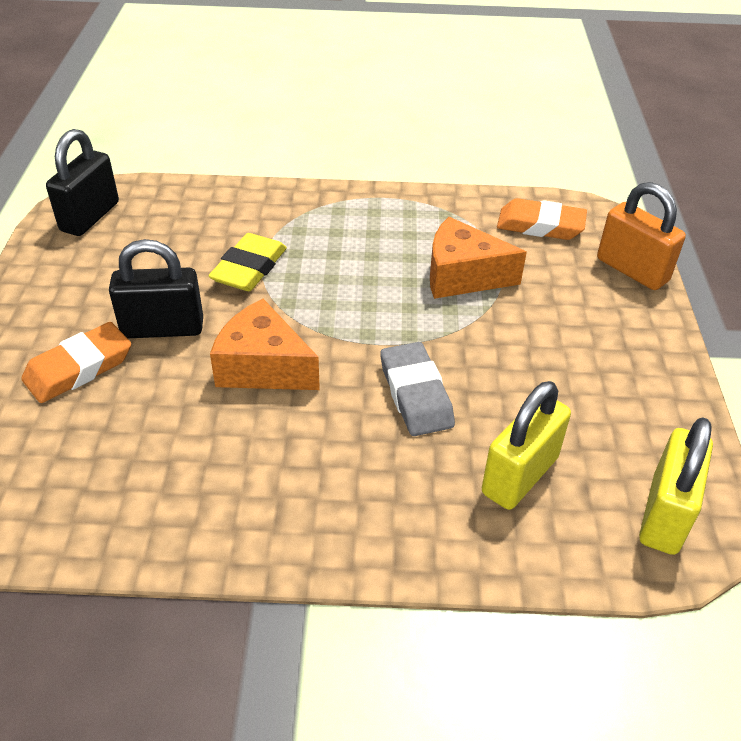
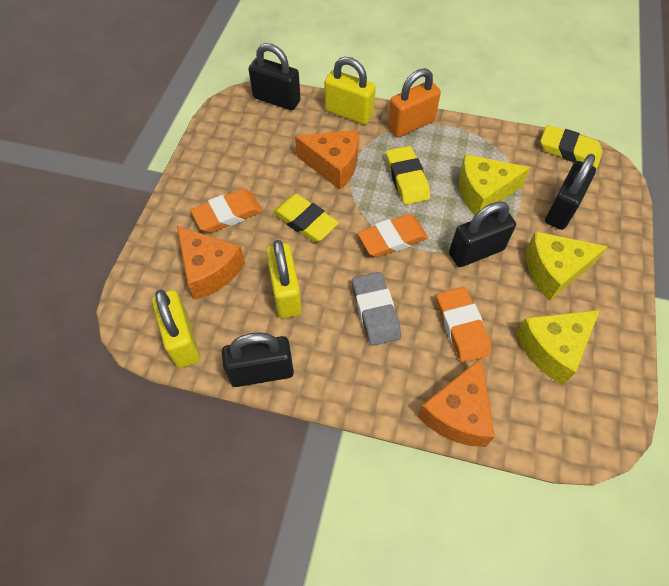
black padlock: [46,129,119,236] [109,239,203,338] = 2 -> [222,332,294,387] [249,43,301,110] [449,201,516,267] [545,154,596,230] = 4
orange cheese: [210,299,320,390] [430,217,527,299] = 2 -> [177,226,245,300] [295,130,359,190] [418,357,495,447] = 3
orange eraser: [21,322,131,403] [497,198,587,240] = 2 -> [190,189,263,233] [358,214,428,258] [436,287,491,363] = 3
yellow cheese: none = 0 -> [459,154,531,215] [516,310,600,385] [526,231,608,301] = 3
yellow eraser: [209,233,287,291] = 1 -> [273,194,339,242] [386,146,430,205] [540,125,603,168] = 3
yellow padlock: [482,381,571,510] [639,417,713,555] = 2 -> [152,290,200,368] [266,240,302,318] [324,57,376,125] = 3

